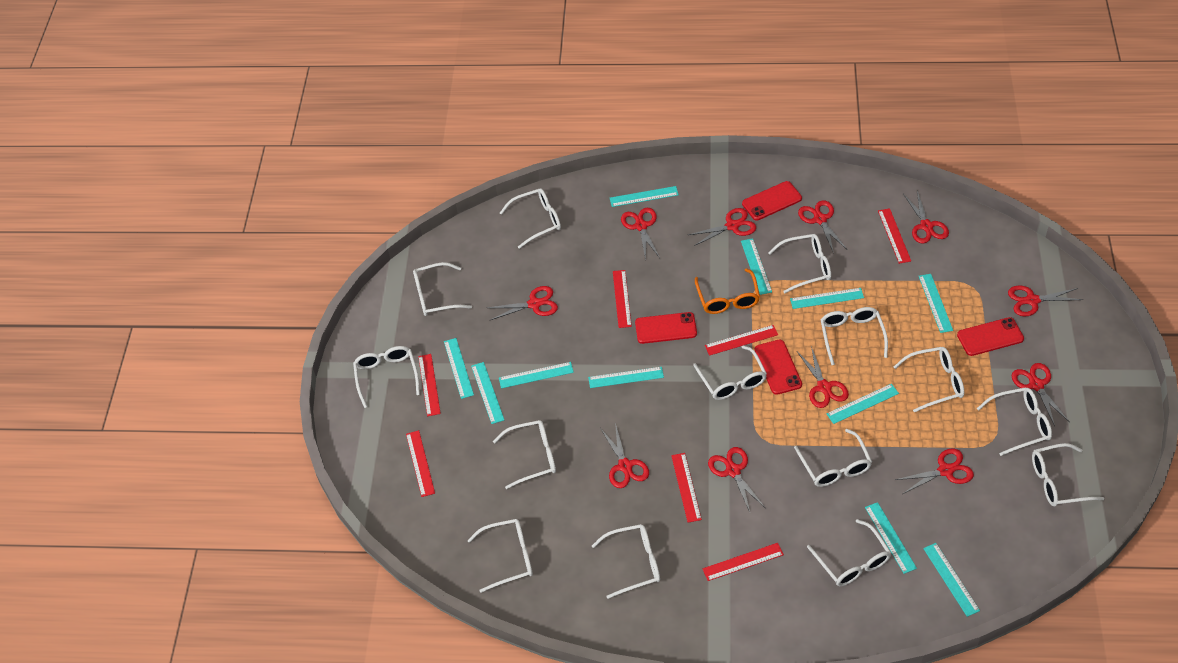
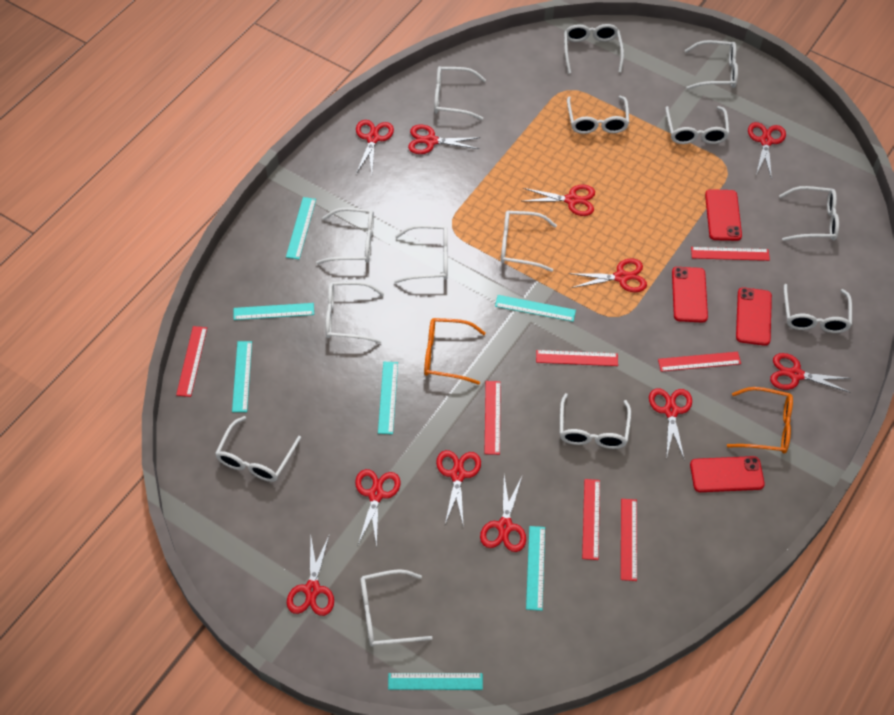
orange glasses: [695,268,760,314] = 1 -> [424,318,486,385] [727,387,793,454] = 2
turquoise ruler: [444,338,474,399] [471,362,504,424] [499,362,574,388] [588,367,664,388] [610,186,679,207] [741,238,772,295] [790,288,864,309] [827,384,899,424] [865,502,917,574] [919,274,953,333] [923,543,980,617] = 11 -> [232,341,252,412] [234,303,314,320] [286,197,316,259] [378,362,398,434] [388,673,483,690] [495,295,576,322] [526,526,545,611] = 7

